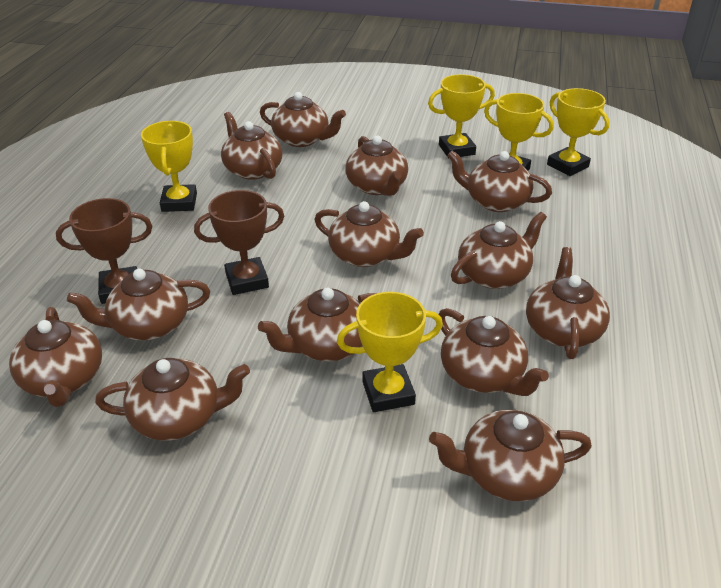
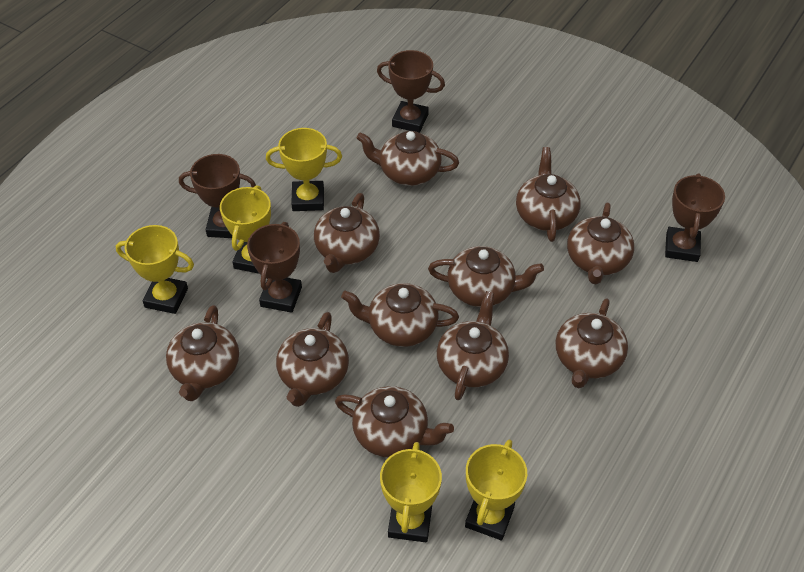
brown teapot: [9,307,102,407] [67,268,210,340] [95,358,250,441] [221,112,283,180] [258,288,377,362] [260,92,346,147] [314,201,424,267] [345,136,408,196] [429,410,592,501] [438,308,549,396] [447,151,552,212] [451,212,547,289] [526,247,610,359] = 13 -> [166,305,239,401] [276,312,349,407] [314,193,380,273] [335,386,454,457] [341,283,459,347] [356,131,459,186] [428,246,544,307] [437,291,509,400] [516,147,581,242] [556,298,628,388] [567,203,634,284] = 11
brown trophy: [56,198,152,304] [194,190,284,295] = 2 -> [179,154,256,238] [247,222,302,313] [377,50,445,133] [665,174,725,262] = 4

